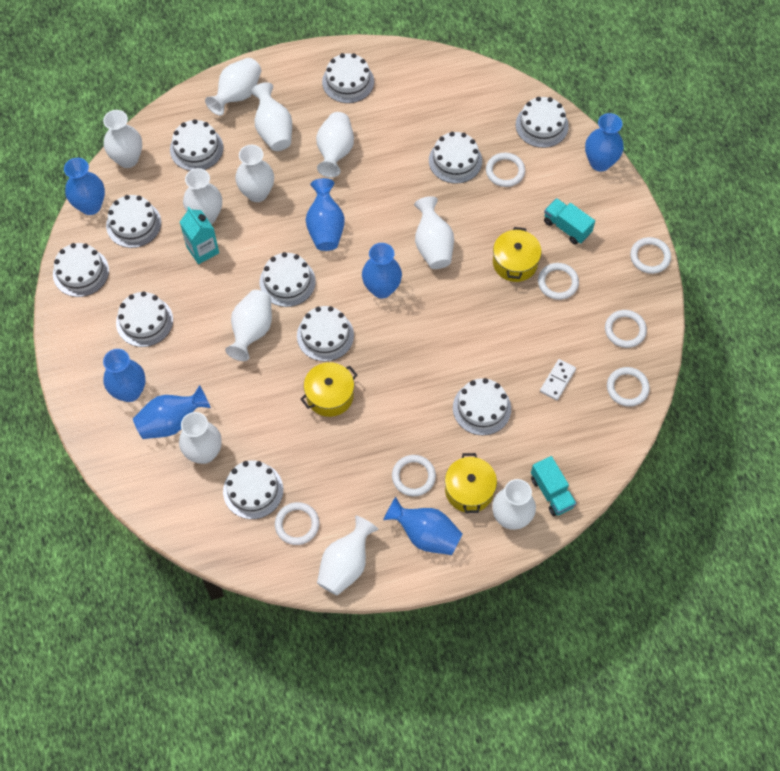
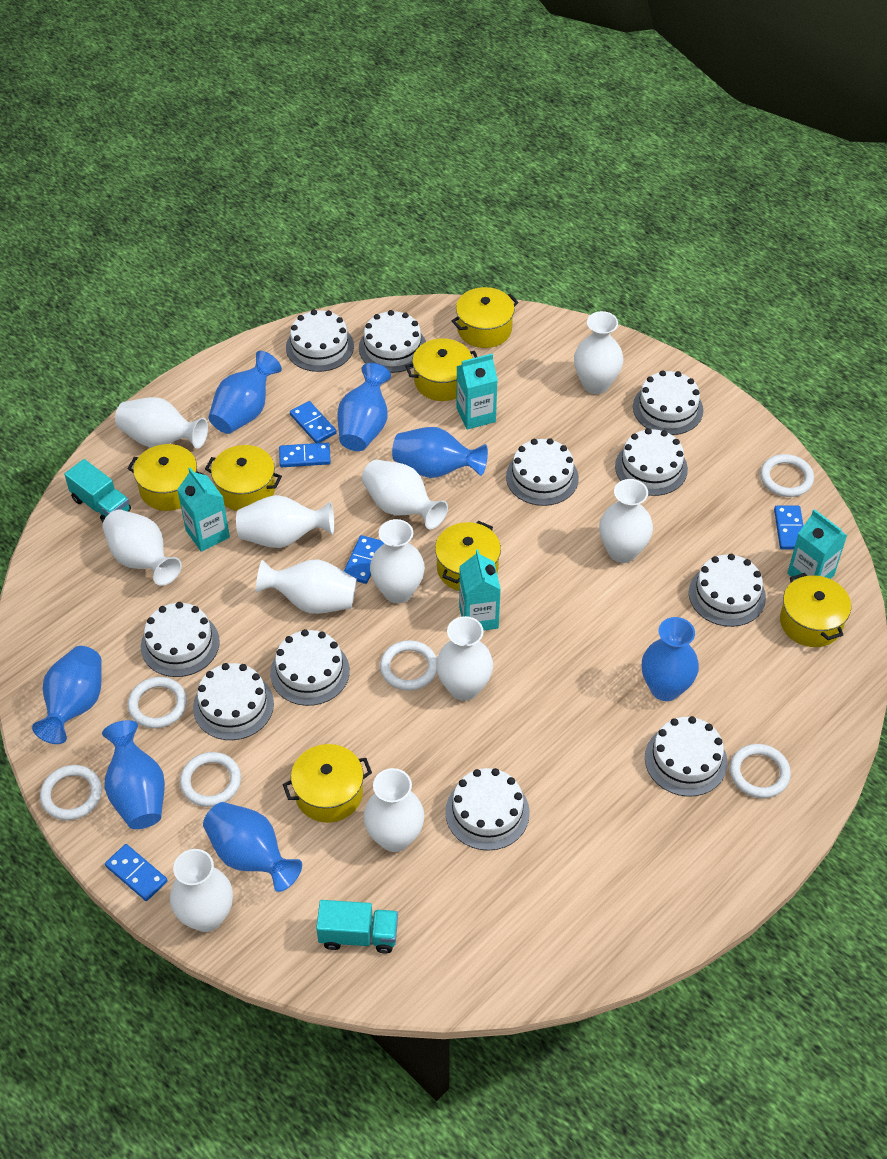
blue domino: none = 0 -> [105,844,168,901] [279,442,331,467] [290,401,337,443] [344,535,384,584] [774,506,803,549] = 5
turquoise carton: [180,207,219,264] = 1 -> [177,467,230,552] [456,354,498,430] [459,549,501,631] [787,509,847,580] = 4
white domino: [540,359,576,400] = 1 -> none = 0
white ring: [275,502,319,545] [392,455,436,496] [486,153,525,187] [538,263,579,300] [605,310,647,348] [607,367,650,407] [630,237,671,274] = 7 -> [40,765,102,820] [128,677,187,728] [180,752,241,807] [380,640,437,691] [729,744,791,798] [760,454,814,497] = 6
yellow pot: [300,362,357,417] [445,453,497,513] [493,227,541,282] = 3 -> [127,444,204,511] [205,445,282,511] [283,744,372,823] [405,338,477,401] [435,521,501,591] [452,287,519,348] [780,573,851,647] = 7

